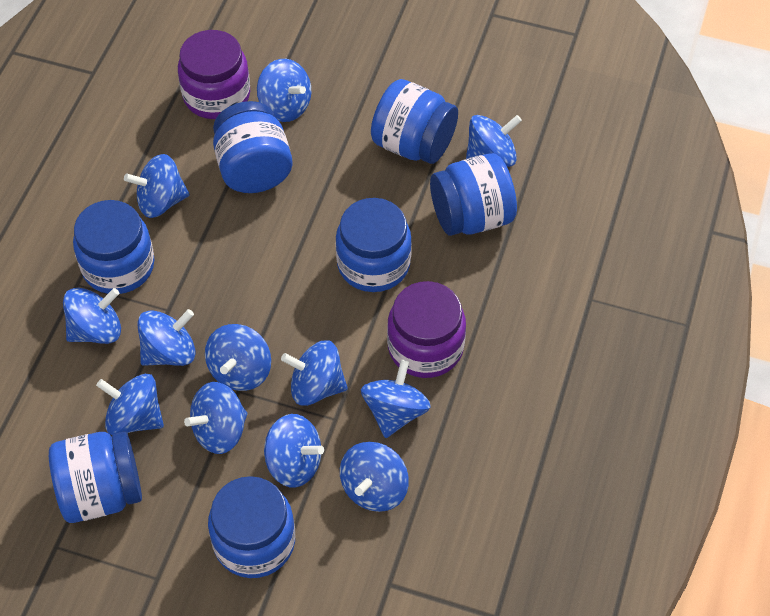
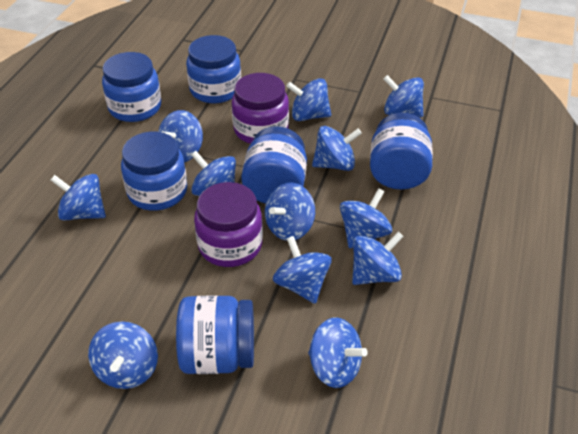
blue jar: [49,431,142,523] [73,200,154,294] [208,476,295,578] [213,101,292,193] [336,198,412,292] [371,79,458,164] [430,153,517,236] = 7 -> [102,52,161,122] [121,131,187,211] [176,295,254,374] [186,35,241,103] [241,126,307,204] [370,113,433,189] = 6

